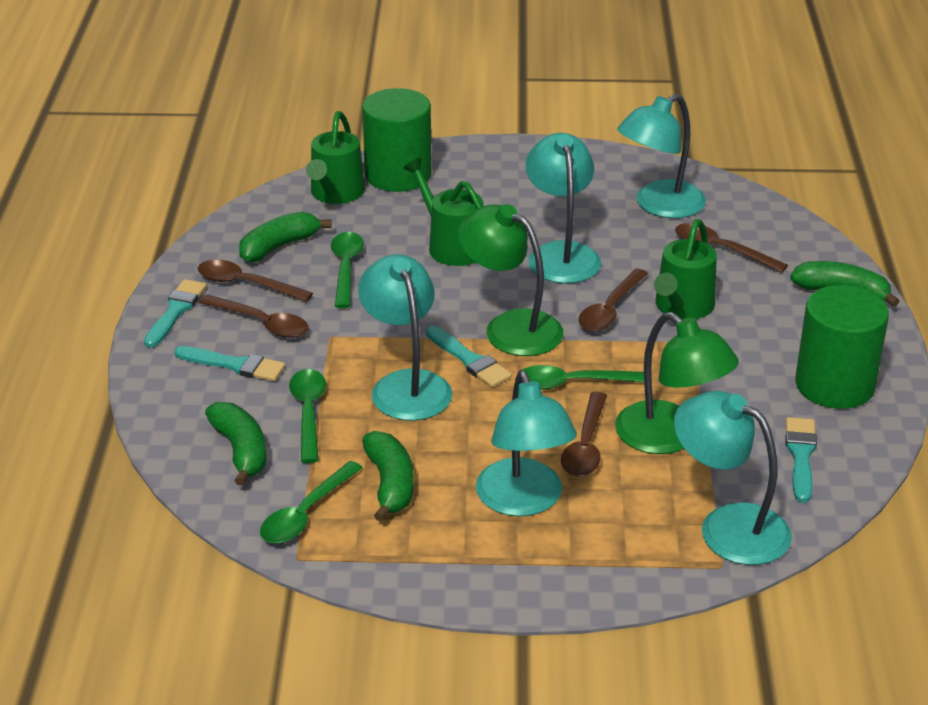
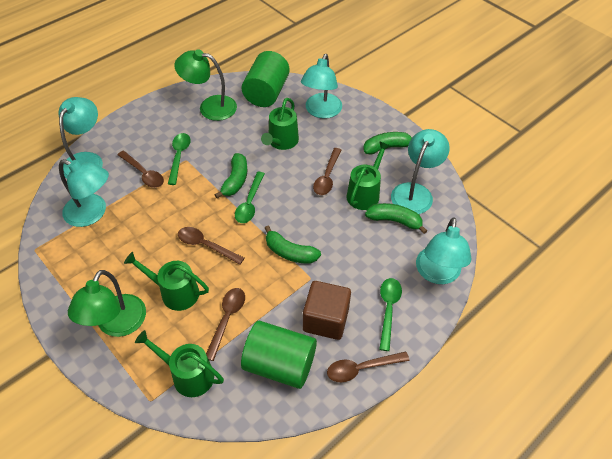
brown cube: none = 0 -> [303,281,351,340] = 1
green spoon: [260,461,363,544] [289,369,326,463] [331,232,364,308] [523,365,644,390] = 4 -> [168,133,191,185] [235,172,265,223] [379,278,402,351] = 3
green watering can: [306,111,365,204] [403,158,483,266] [654,219,717,319] = 3 -> [124,252,209,311] [135,330,224,397] [261,98,299,150] [346,141,390,210] = 4
turquoise brush: [144,279,207,348] [175,346,285,381] [426,326,512,388] [785,417,817,503] = 4 -> none = 0

